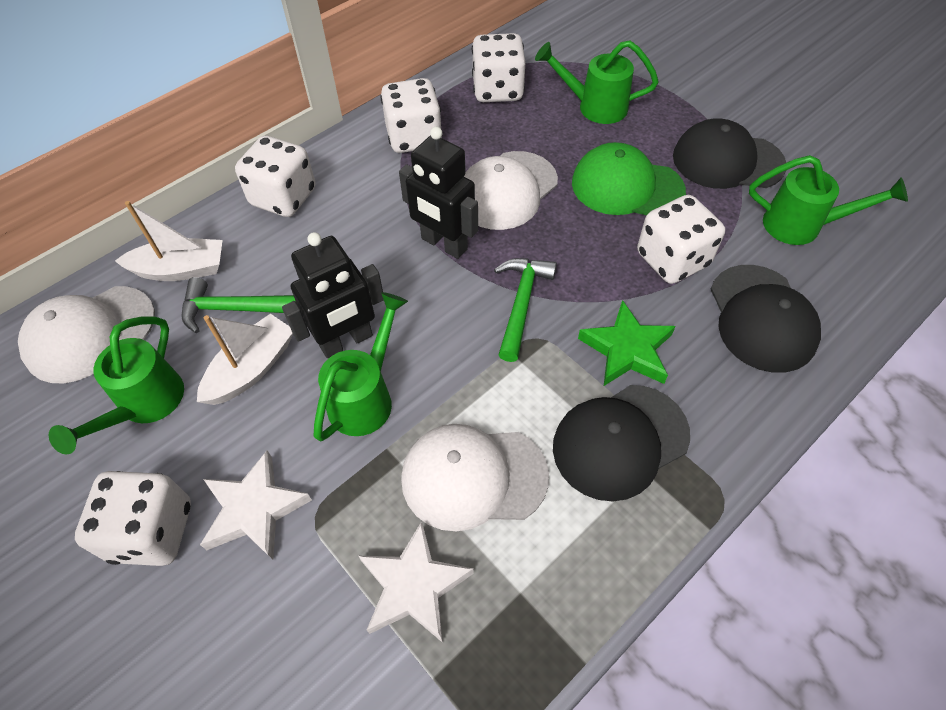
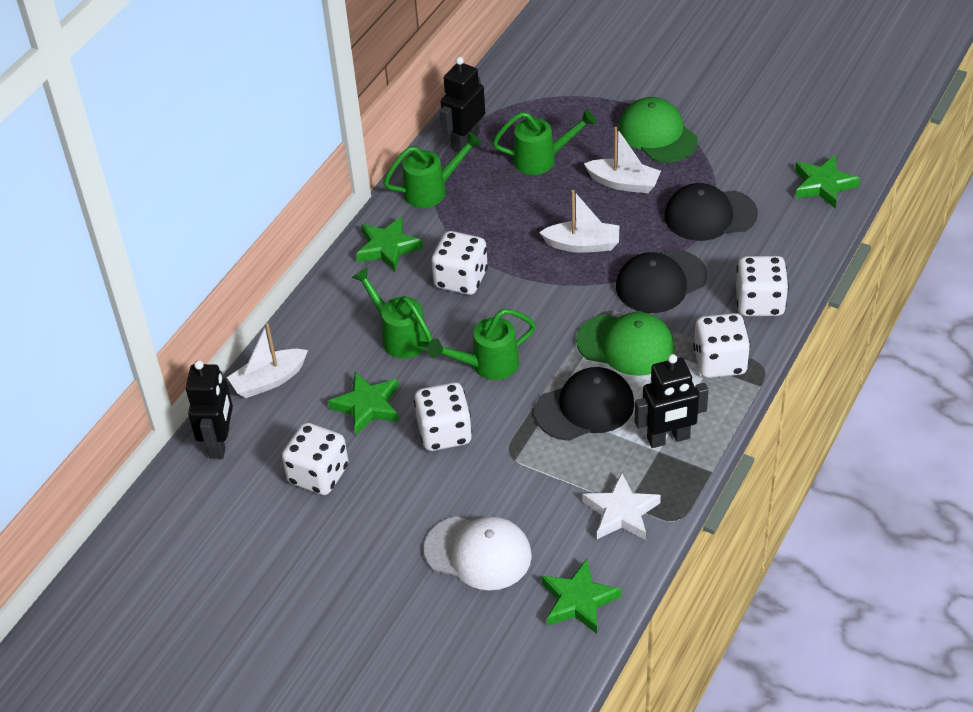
black robot: [282,232,383,358] [399,127,478,259] = 2 -> [186,360,233,459] [440,57,485,152] [635,354,709,448] = 3
green cap: [572,142,686,215] = 1 -> [576,312,675,376] [618,97,698,162] = 2
green hammer: [182,277,296,333] [494,258,557,362] = 2 -> none = 0
green star: [578,300,676,386] = 1 -> [328,372,399,435] [356,217,423,272] [542,559,621,634] [795,155,860,208] = 4
white boat: [115,201,223,281] [197,314,293,405] = 2 -> [227,323,308,398] [539,190,619,253] [584,127,661,193] = 3
white cap: [18,286,155,383] [401,424,549,531] [464,151,558,230] = 3 -> [424,516,532,590] = 1
white star: [200,450,312,560] [359,521,474,643] = 2 -> [583,472,661,540] = 1

